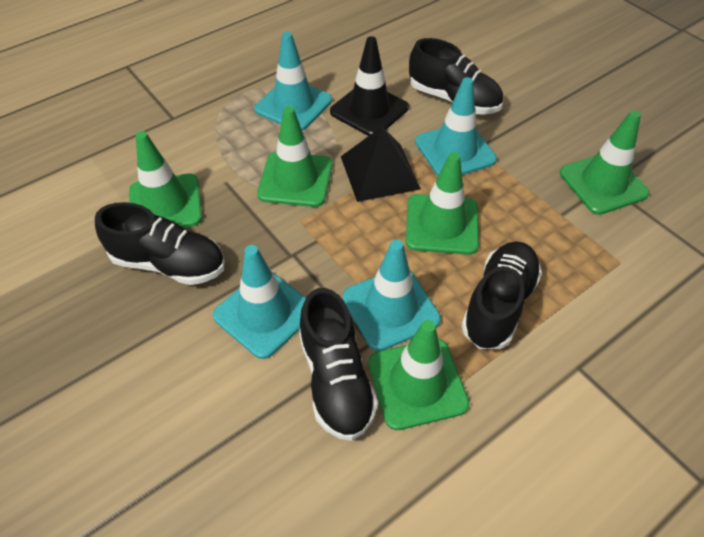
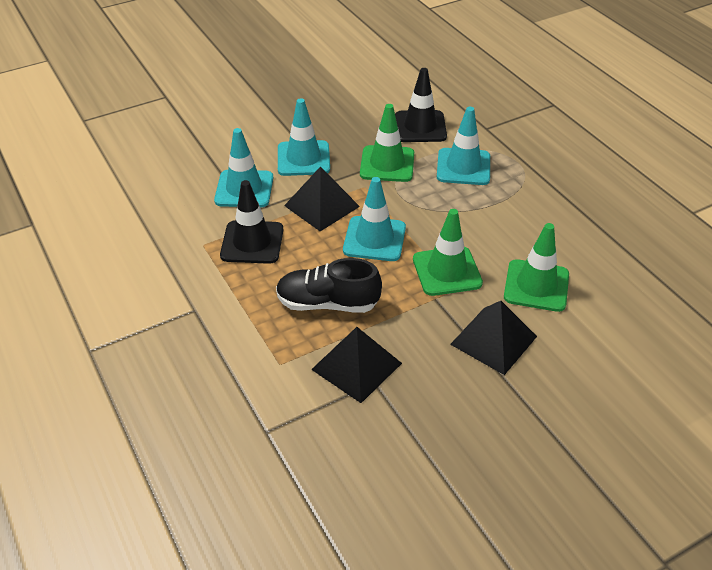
black pyramid: [341,127,421,202] = 1 -> [284,166,360,231] [311,327,402,403] [450,301,537,375] = 3
black shoe: [95,202,225,285] [299,288,378,441] [409,38,503,115] [461,241,542,349] = 4 -> [276,258,382,313] = 1
black traffic cone: [330,36,409,136] = 1 -> [220,180,283,264] [395,68,447,142] = 2
green traffic cone: [129,131,202,228] [257,106,332,207] [368,320,469,430] [405,152,479,255] [560,110,650,215] = 5 -> [360,104,414,182] [413,209,483,296] [504,223,569,312] = 3

